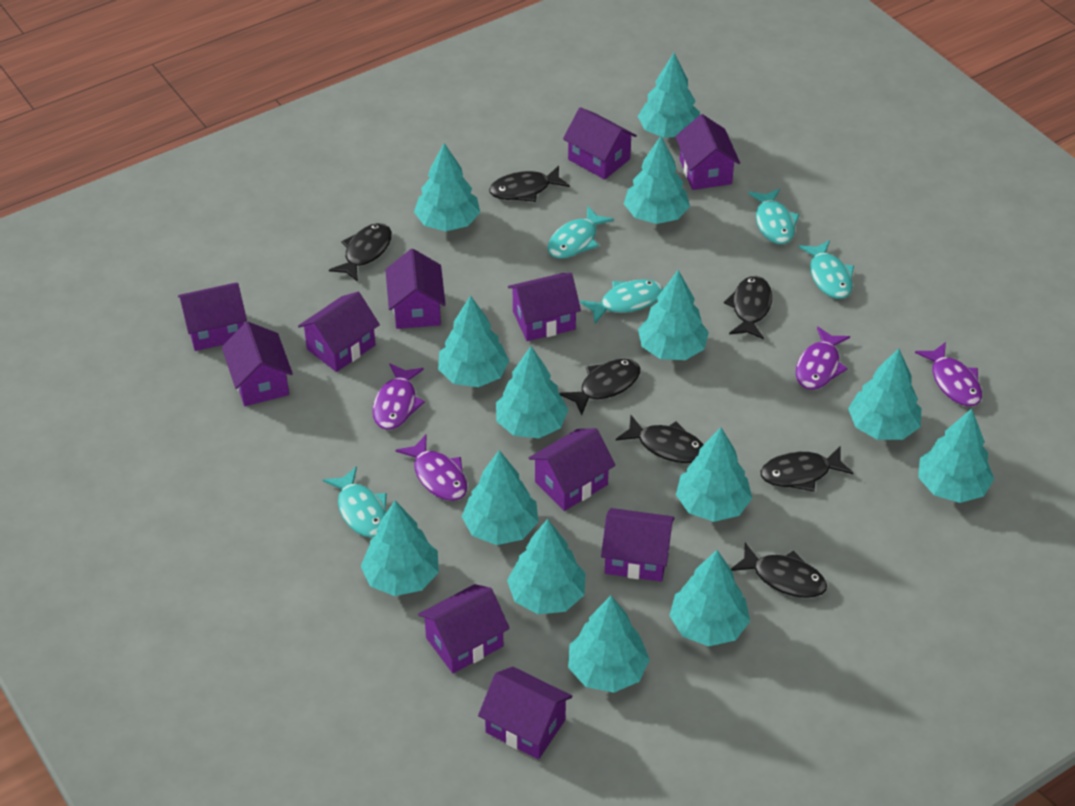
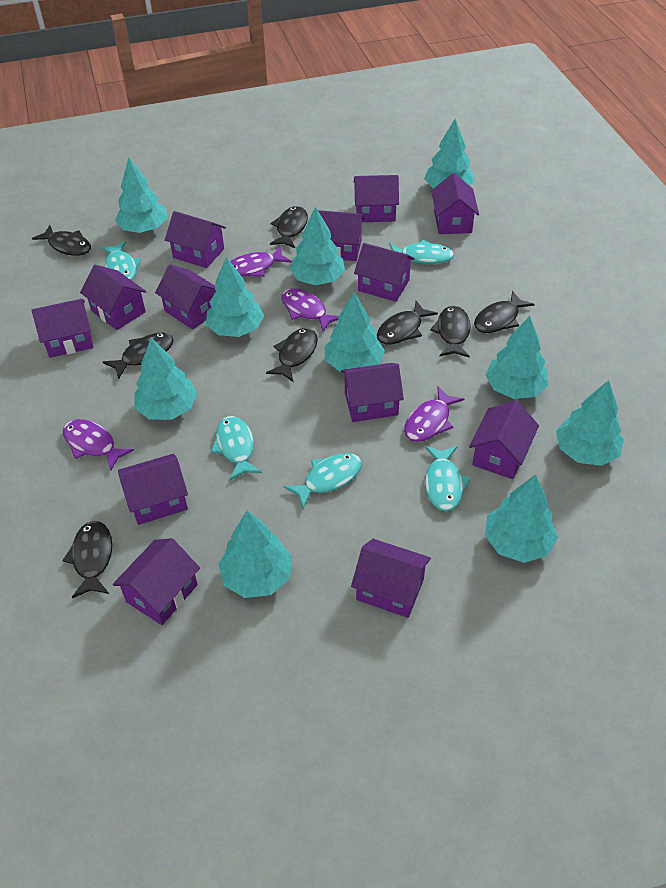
black fish: [329,223,392,282] [489,165,570,202] [559,359,640,415] [616,415,704,463] [724,276,772,339] [731,543,827,598] [761,446,853,492] = 7 -> [32,225,91,256] [62,521,112,598] [103,333,174,379] [266,328,318,382] [270,206,308,248] [377,301,438,345] [430,306,471,358] [474,291,535,333] = 8
purple house: [178,283,247,351] [222,322,293,406] [298,292,380,372] [385,249,446,329] [418,584,510,673] [478,667,572,759] [508,273,581,341] [529,428,615,511] [563,107,637,180] [601,508,674,582] [675,114,740,190] = 11 -> [32,299,93,358] [80,265,147,330] [113,538,200,625] [118,454,188,525] [155,264,216,330] [165,211,226,268] [318,210,365,261] [341,363,404,422] [351,539,431,618] [354,175,399,222] [354,243,415,302] [431,173,479,234] [469,400,539,479] = 13
turquoise tree: [360,501,439,596] [414,143,480,231] [438,295,509,387] [462,450,538,545] [496,346,568,438] [507,519,586,614] [568,596,650,693] [624,136,690,224] [638,53,700,138] [638,270,709,360] [669,550,750,646] [676,427,752,522] [848,348,921,440] [918,409,994,503] = 14 -> [115,158,167,233] [134,338,197,420] [206,257,264,337] [218,511,292,598] [290,207,345,285] [324,292,385,372] [424,118,475,188] [485,316,549,399] [485,474,558,563] [556,380,624,466] = 10

